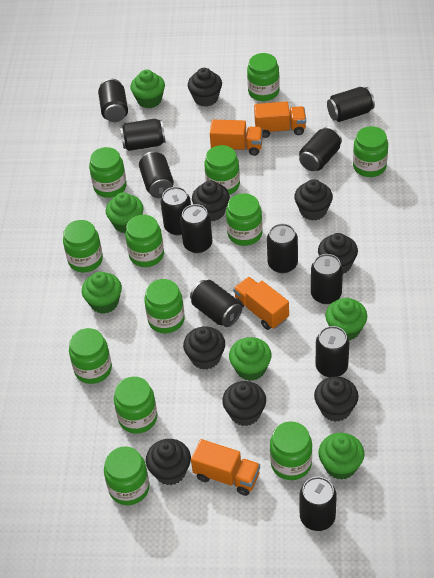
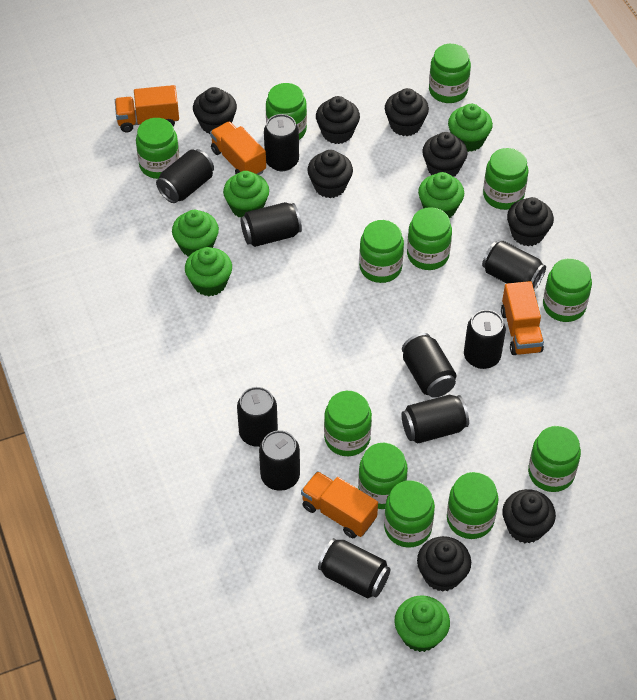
black can: [98,79,128,122] [120,119,166,151] [139,151,174,198] [161,187,191,235] [180,204,212,253] [190,280,242,327] [267,224,298,273] [299,127,342,171] [300,477,337,531] [311,254,343,304] [316,326,349,377] [327,87,375,122] = 12 -> [156,149,214,203] [237,387,278,447] [240,202,302,247] [259,430,300,491] [264,114,299,171] [318,538,391,598] [401,395,469,443] [402,333,456,398] [464,310,506,369] [482,241,546,291] = 10

